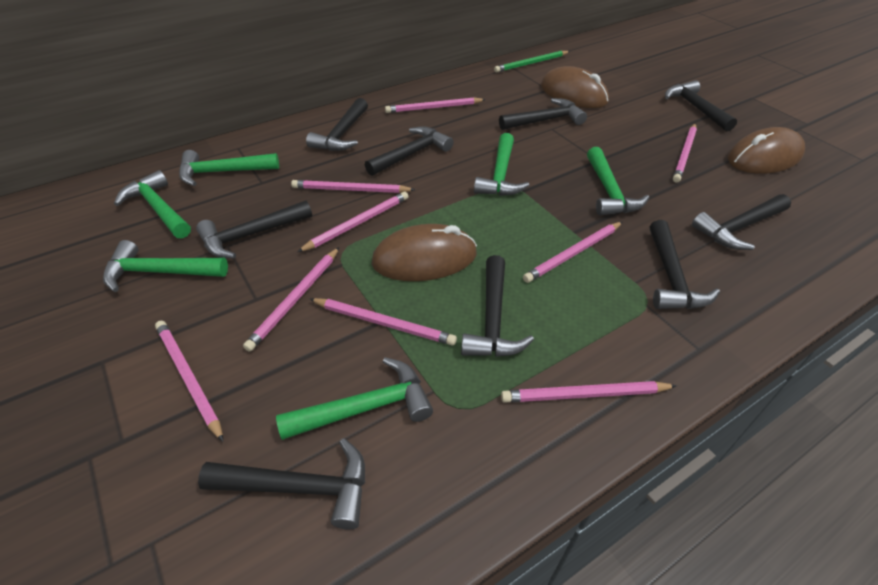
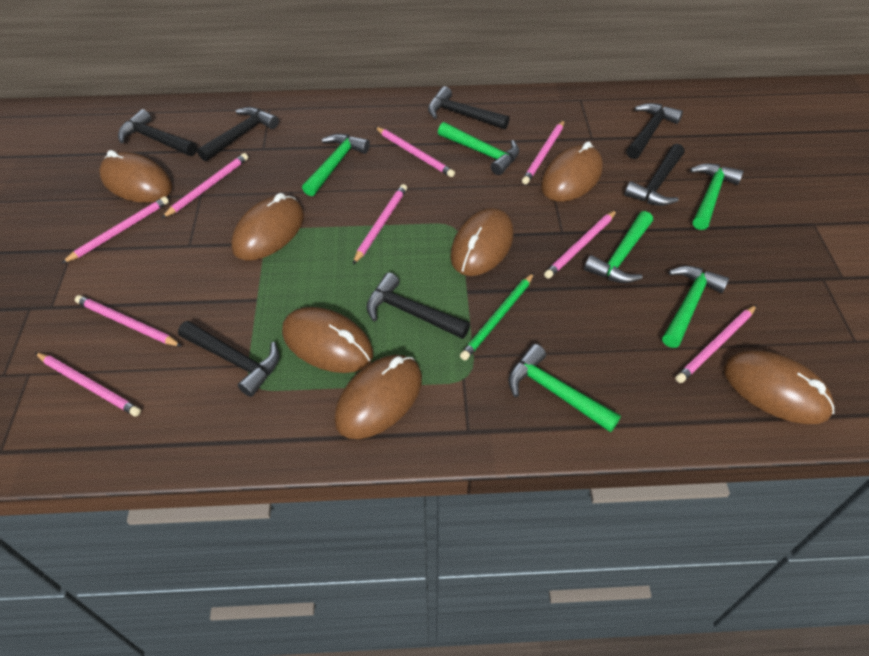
black hammer: [196,200,312,258] [198,438,365,529] [306,98,368,151] [365,127,453,176] [461,255,534,357] [499,98,587,130] [650,220,720,309] [665,80,737,132] [692,194,791,250] = 9 -> [118,109,197,156] [178,321,279,397] [197,107,279,161] [366,273,470,339] [428,86,510,129] [625,144,685,206] [626,103,683,159] = 7
brown mouse: [372,224,477,281] [541,66,609,108] [728,127,805,174] = 3 -> [99,150,173,203] [231,193,304,261] [282,307,373,373] [334,355,422,439] [450,208,514,276] [541,141,603,202] [723,350,834,424] = 7

